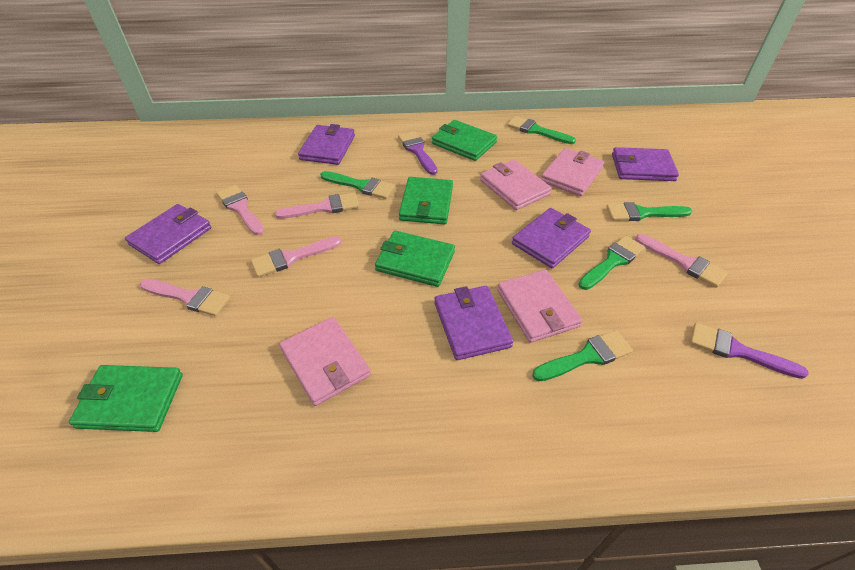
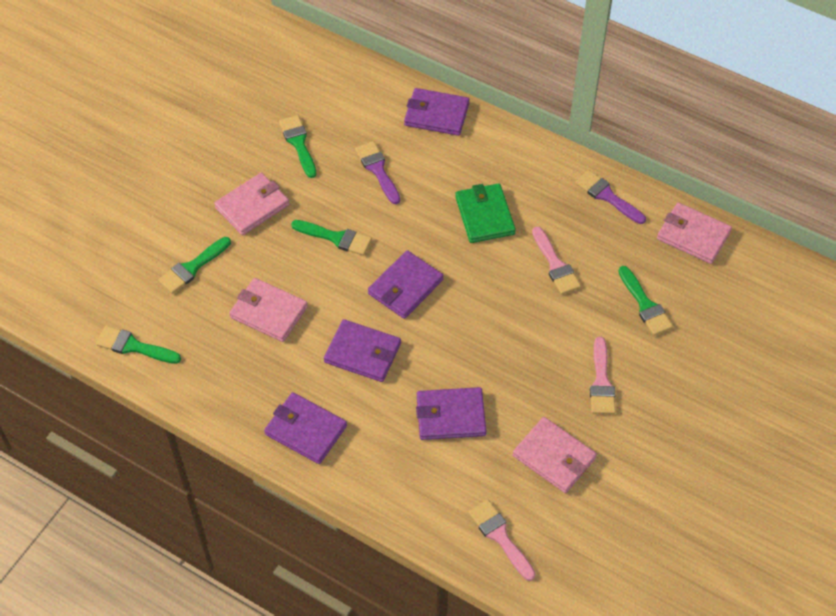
green wallet: [69,365,183,432] [375,231,455,287] [399,177,453,225] [432,120,497,161] = 4 -> [455,183,516,243] = 1
pink brush: [140,279,230,316] [216,185,264,235] [251,236,342,277] [275,193,359,219] [635,234,728,288] = 5 -> [468,499,536,581] [532,226,581,295] [590,337,616,414] = 3

